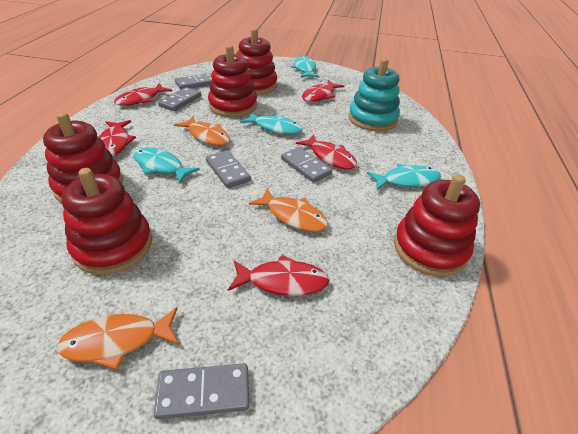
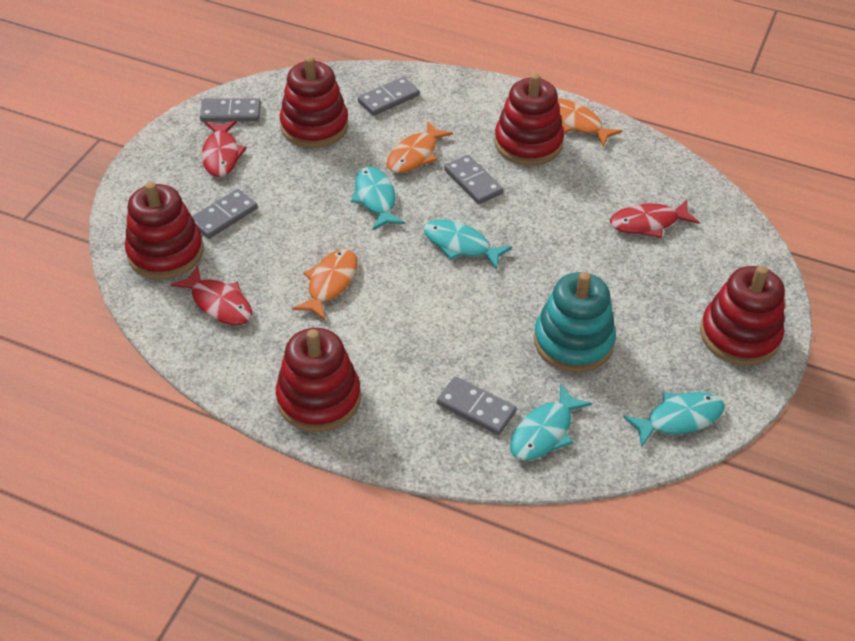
red fish: [99,120,136,156] [114,83,172,106] [228,255,329,296] [296,134,357,169] [302,80,344,102] = 5 -> [171,265,252,325] [202,120,247,177] [610,200,700,238] = 3

